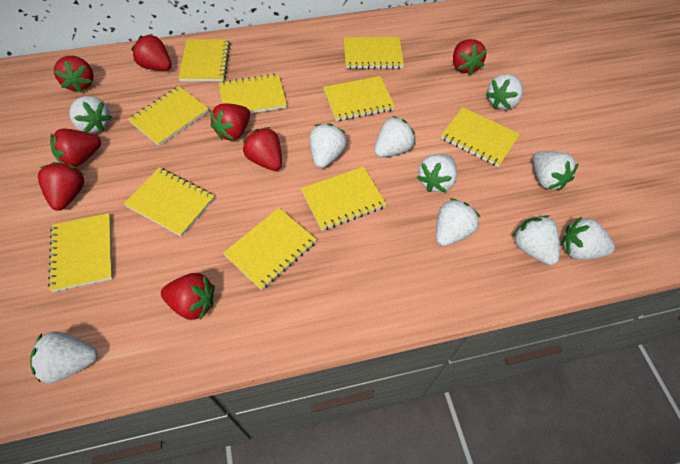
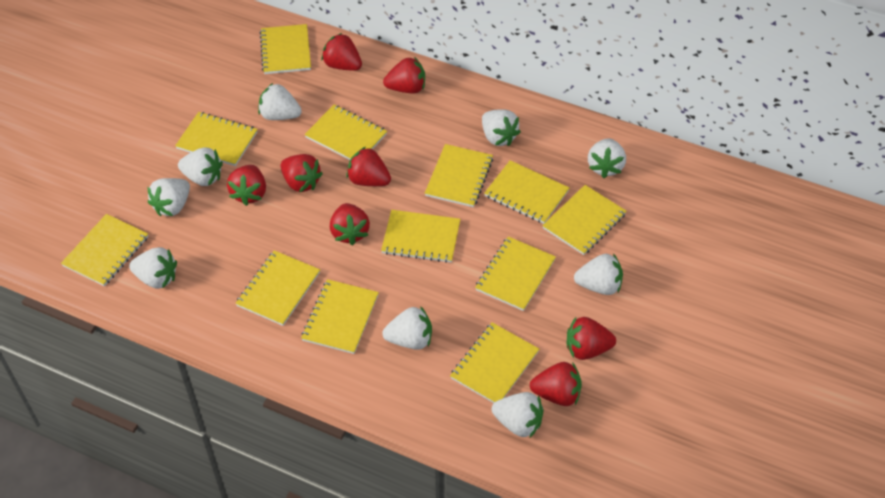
white strawberry: [30,331,98,383] [69,96,112,133] [310,124,347,168] [374,116,415,157] [417,154,457,193] [436,198,480,246] [485,74,523,110] [512,215,560,265] [533,151,579,191] [561,216,615,260] = 10 -> [129,247,177,289] [147,178,190,216] [178,148,223,186] [258,83,302,120] [382,306,432,350] [482,110,521,146] [492,392,543,437] [574,254,623,295] [588,138,626,178] = 9
yellow notebook: [48,213,113,292] [124,168,215,237] [128,86,209,146] [178,39,230,81] [219,73,287,114] [223,208,317,290] [301,166,387,231] [323,76,395,121] [344,37,404,69] [441,107,520,167] = 10 -> [61,214,148,286] [175,112,258,166] [235,250,320,326] [260,24,311,74] [301,279,379,354] [304,105,387,160] [381,210,460,263] [425,144,493,207] [450,322,539,403] [475,236,556,311] [484,160,569,224] [542,185,626,255] = 12

